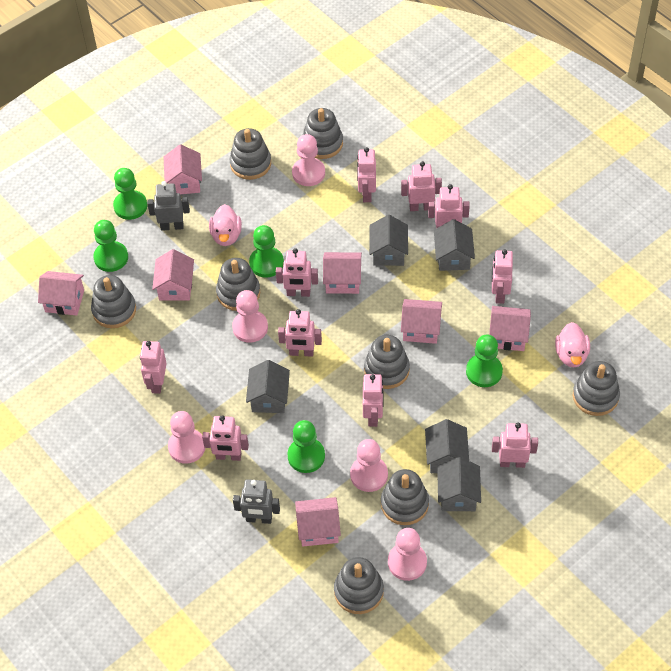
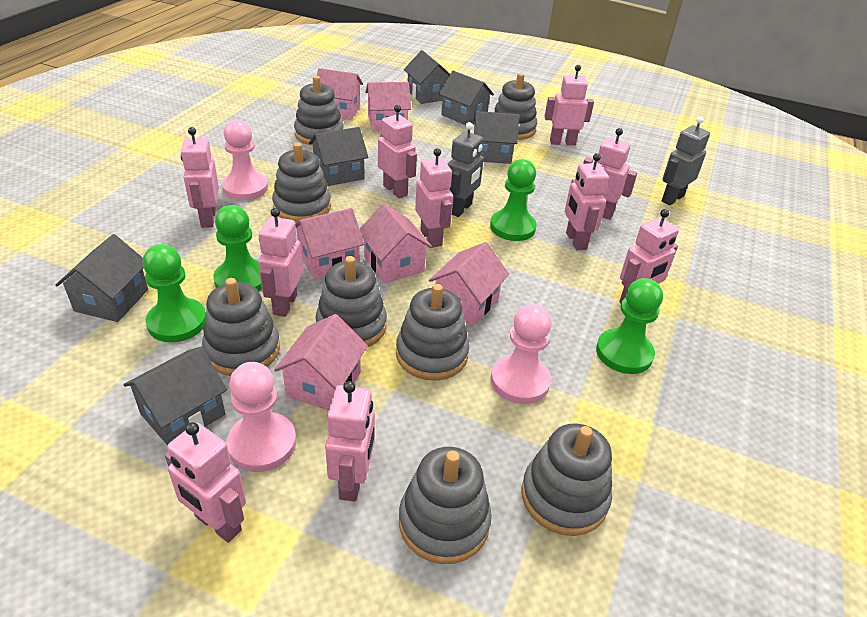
green pawn: [93,220,128,272] [113,168,147,220] [249,225,284,278] [287,420,325,473] [466,335,503,387] = 5 -> [143,244,206,342] [213,205,262,291] [490,159,537,241] [596,278,663,374] = 4
grey house: [246,360,290,413] [369,215,408,266] [425,419,469,473] [434,219,475,271] [437,457,481,511] = 5 -> [55,234,148,322] [123,347,227,445] [309,127,368,186] [404,50,450,104] [439,71,494,125] [473,111,519,164] = 6
pink duck: [209,204,242,246] [555,322,590,367] = 2 -> none = 0
pink house: [38,271,84,316] [152,249,194,301] [164,144,202,194] [295,497,341,547] [323,252,362,294] [401,299,442,344] [489,306,531,351] = 7 -> [274,314,368,411] [295,208,364,280] [317,68,363,120] [360,204,432,283] [365,82,411,131] [429,242,509,326] = 6
pink pawn: [168,411,205,464] [232,290,268,343] [292,134,325,186] [350,439,388,492] [388,528,427,581] = 5 -> [222,120,268,200] [226,362,296,472] [491,304,552,404] = 3

